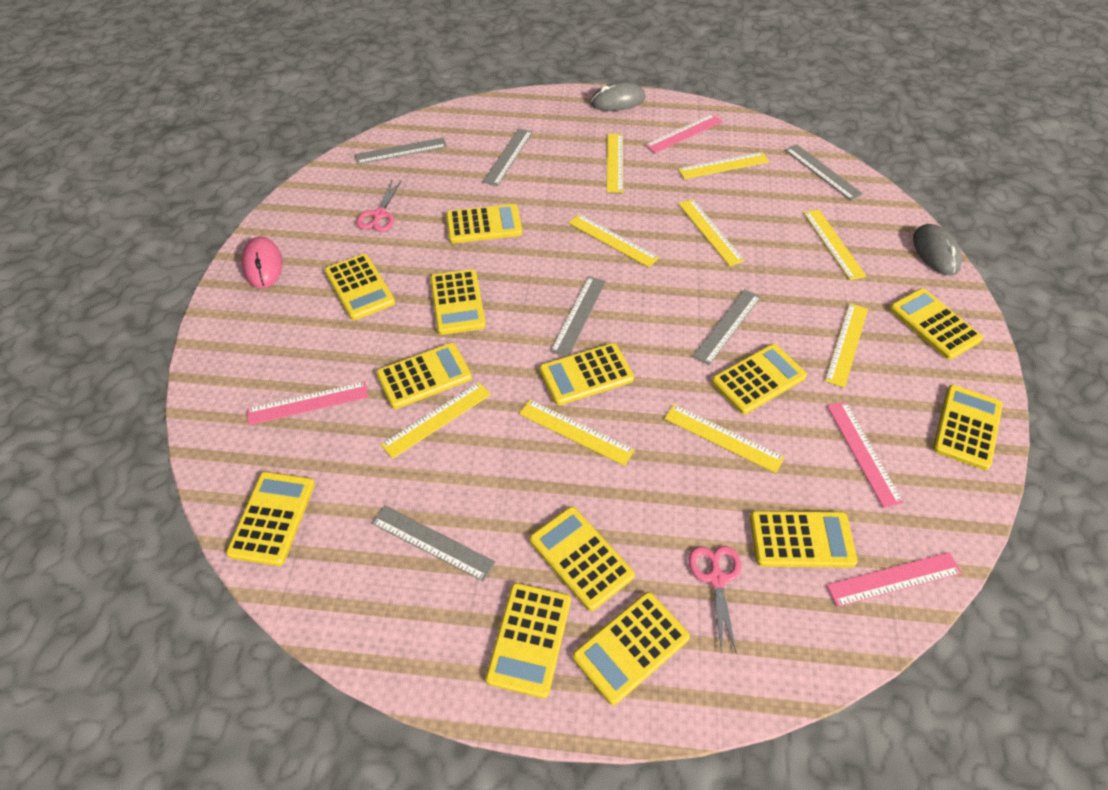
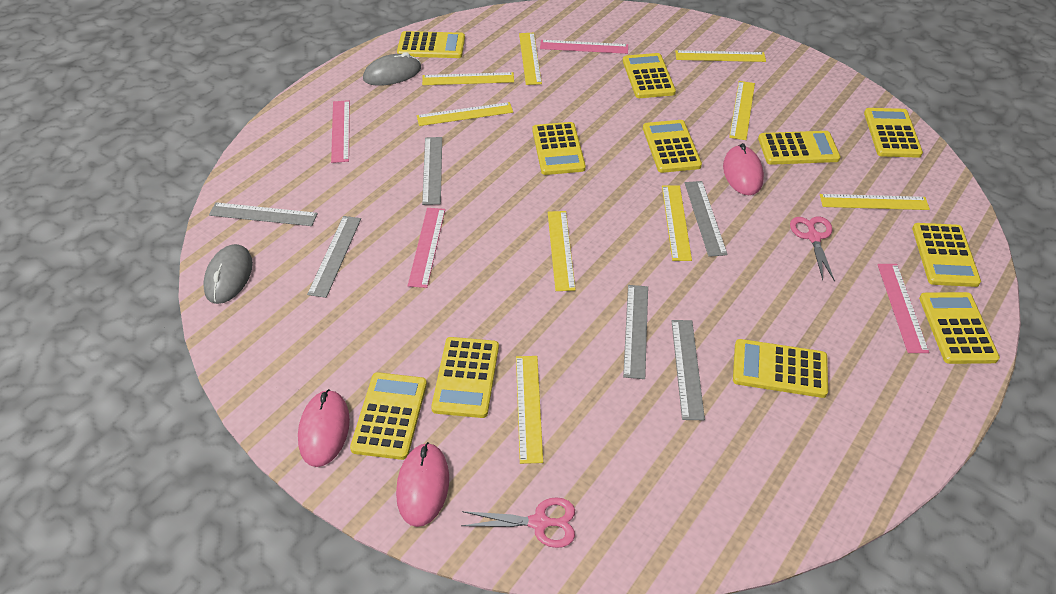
pink mouse: [242,237,282,288] = 1 -> [298,389,350,467] [396,442,449,527] [723,143,764,195] = 3
yellow calculator: [226,472,315,566] [325,254,395,320] [376,343,472,409] [430,269,486,335] [446,204,522,243] [485,583,571,699] [530,506,635,611] [539,343,634,405] [573,592,690,705] [712,344,807,414] [750,511,858,568] [889,288,983,360] [933,385,1003,470] = 13 -> [350,372,427,460] [397,31,465,58] [431,337,499,418] [532,122,586,175] [623,53,676,98] [643,120,702,173] [733,339,828,398] [758,131,841,165] [864,108,923,158] [912,223,981,287] [919,292,1000,364] = 11

